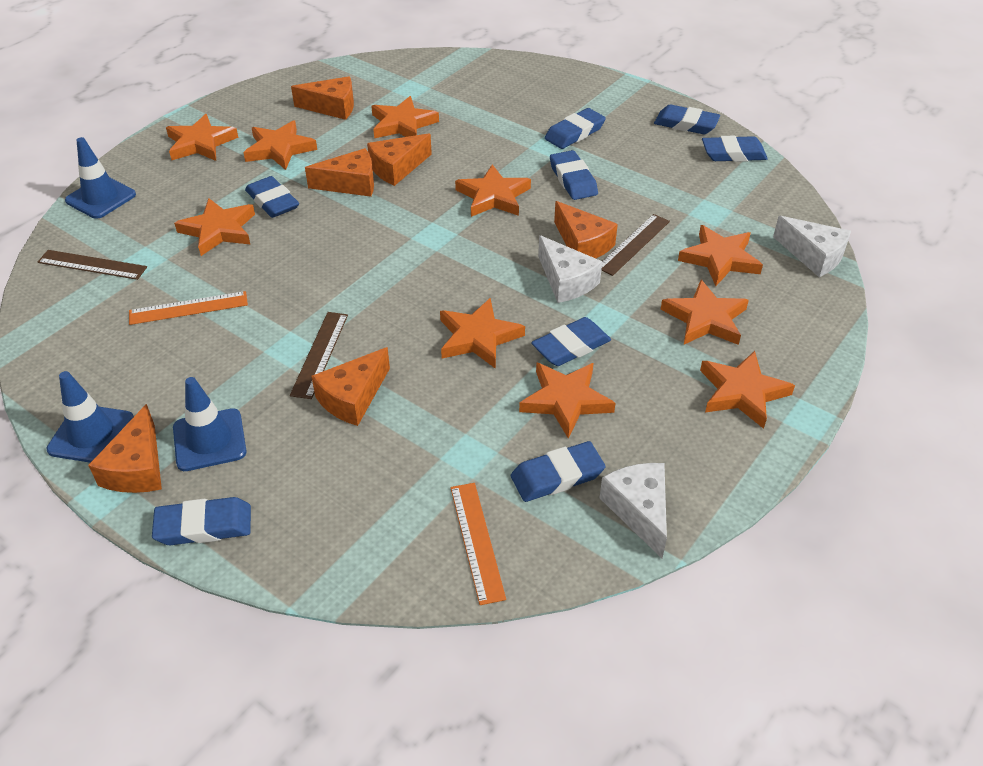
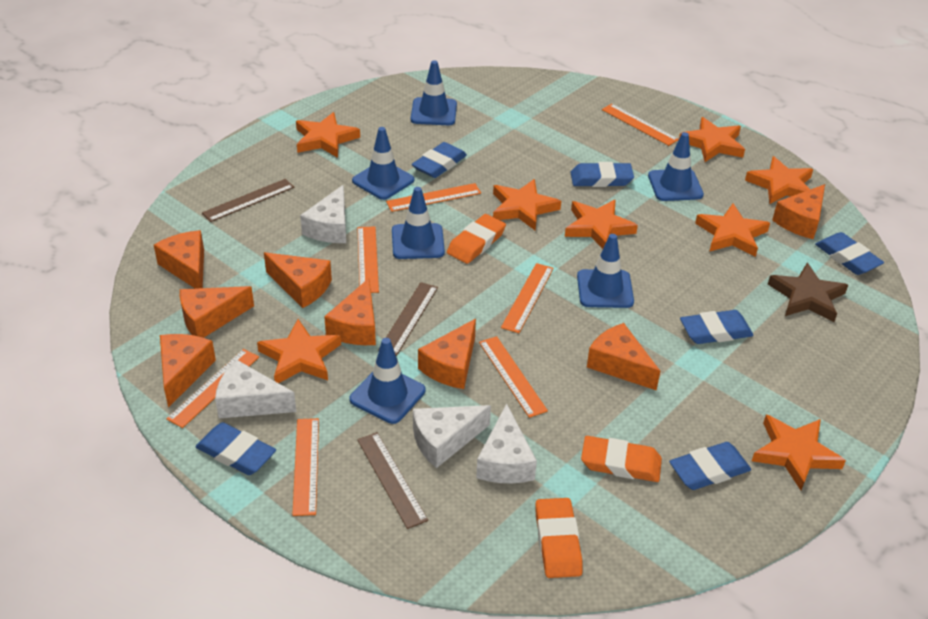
blue eraser: [152,497,251,545] [245,176,299,218] [511,441,606,502] [531,317,611,366] [545,108,606,149] [550,150,598,200] [654,105,720,134] [702,136,768,162] = 8 -> [196,422,276,475] [412,142,467,178] [571,162,634,187] [669,442,751,490] [680,310,754,344] [815,232,884,275] = 6
blue traffic cone: [46,371,134,463] [65,137,136,219] [173,377,246,471] = 3 -> [349,338,425,424] [352,127,414,200] [392,187,445,259] [411,60,457,125] [577,234,634,308] [648,132,704,201] = 6
brown star: none = 0 -> [768,263,848,322] = 1
orange cheese: [88,404,162,493] [291,76,354,120] [305,148,374,197] [311,347,390,426] [367,133,432,186] [554,201,618,258] = 6 -> [154,230,204,289] [160,334,216,408] [180,286,254,338] [264,252,332,308] [324,278,376,345] [418,319,476,389] [587,323,660,391] [772,184,825,239] = 8
orange eraser: none = 0 -> [447,214,506,264] [535,498,583,578] [581,436,662,482] = 3
orange ruler: [129,291,248,325] [450,483,506,605] = 2 -> [166,349,259,428] [292,418,319,516] [357,226,379,293] [386,183,481,212] [479,336,548,418] [501,263,554,333] [602,104,679,146] = 7
orange star: [166,114,239,161] [174,198,255,256] [243,120,317,170] [371,96,439,138] [440,298,525,369] [455,164,531,217] [519,362,616,439] [660,280,749,345] [678,225,763,286] [700,351,795,429] = 10 -> [257,319,341,383] [296,112,360,158] [493,179,561,231] [565,200,638,249] [679,117,745,162] [695,204,770,257] [745,156,813,204] [752,414,846,490] = 8
white cheese: [538,235,602,303] [599,463,667,558] [773,216,851,277] = 3 -> [215,360,296,418] [300,185,346,243] [413,405,491,468] [476,403,537,484] = 4

